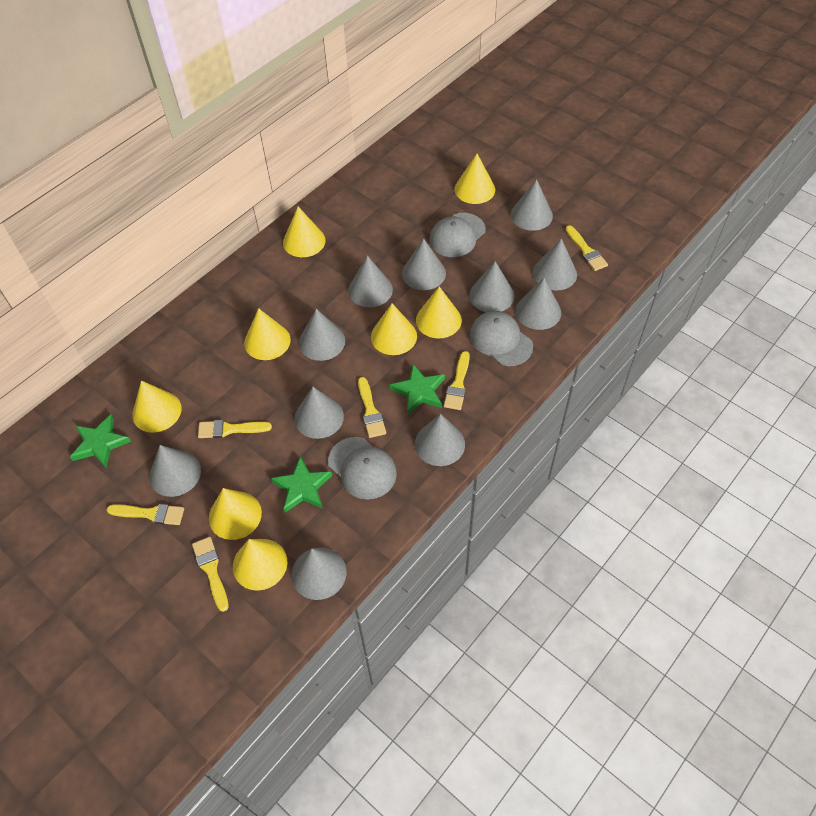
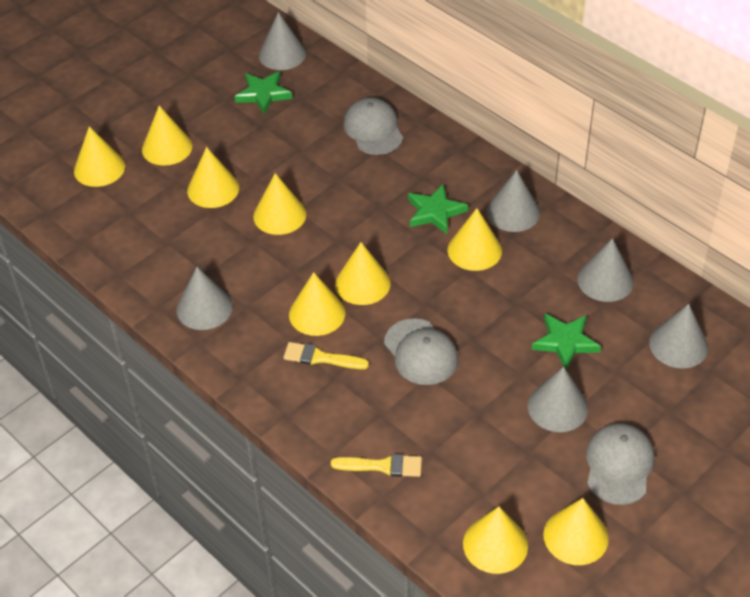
grey cone: [150,445,201,497] [291,548,346,600] [295,387,344,439] [299,309,345,361] [348,256,393,307] [402,239,446,290] [415,414,465,466] [469,261,515,312] [511,179,553,231] [515,278,561,330] [533,238,577,290] = 11 -> [176,267,233,330] [259,12,306,70] [487,170,540,232] [528,367,588,432] [577,238,634,302] [649,304,708,368] = 6
yellow brush: [107,504,184,525] [192,537,229,612] [198,420,272,438] [358,377,386,438] [444,351,470,410] [566,226,608,271] = 6 -> [283,342,369,369] [331,454,422,477] = 2
yellow cone: [132,380,182,433] [209,488,262,540] [233,539,287,591] [244,308,291,360] [283,207,326,257] [371,303,417,355] [416,286,462,338] [454,154,495,204] = 8 -> [74,126,125,187] [142,106,192,166] [187,147,239,208] [253,173,306,235] [289,272,346,336] [335,242,390,305] [447,208,502,271] [463,507,528,574] [543,498,609,565] = 9

